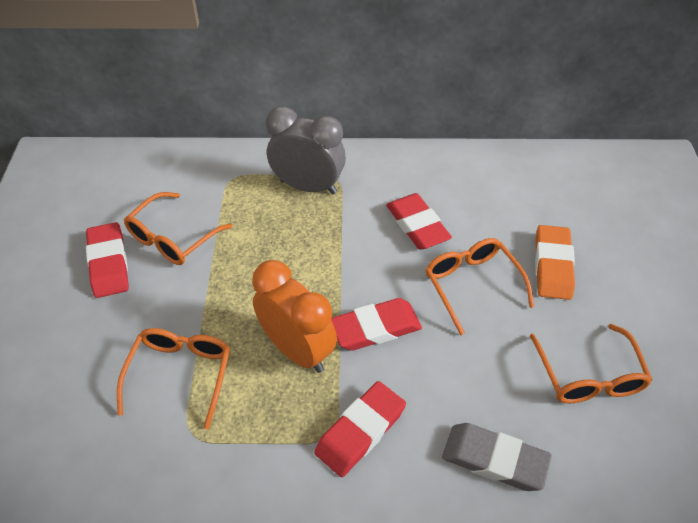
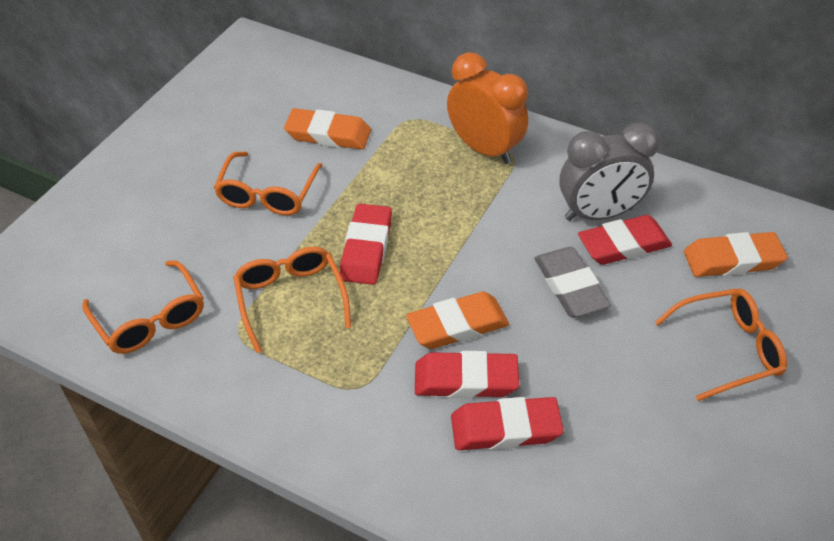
orange eraser: [535,225,575,300] = 1 -> [284,108,371,150] [406,292,509,349] [684,232,788,277] = 3

